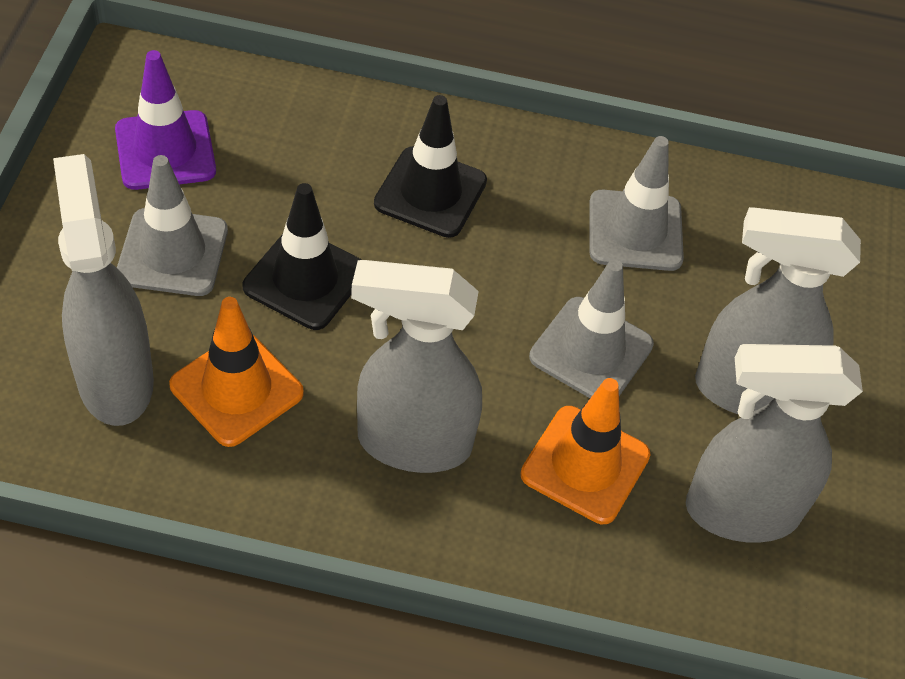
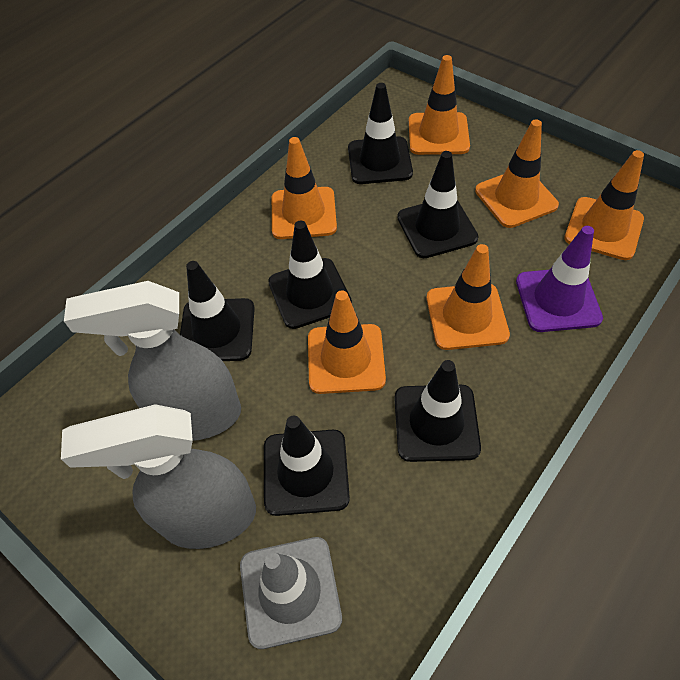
black traffic cone: [243,183,362,330] [374,95,487,238] = 2 -> [180,261,255,361] [264,416,350,516] [268,221,352,329] [348,83,413,184] [394,360,481,462] [397,151,479,258] = 6
grey spray bottle: [53,154,154,426] [351,260,482,473] [686,344,863,543] [695,207,861,414] = 4 -> [61,404,256,549] [64,281,241,441] = 2
grey traffic cone: [117,155,228,296] [529,259,654,398] [589,136,684,271] = 3 -> [240,537,342,649] = 1
orange traffic cone: [169,297,304,447] [521,378,651,524] = 2 -> [272,137,337,239] [308,290,386,394] [409,55,470,155] [427,244,510,350] [475,120,559,228] [564,150,644,260] = 6

